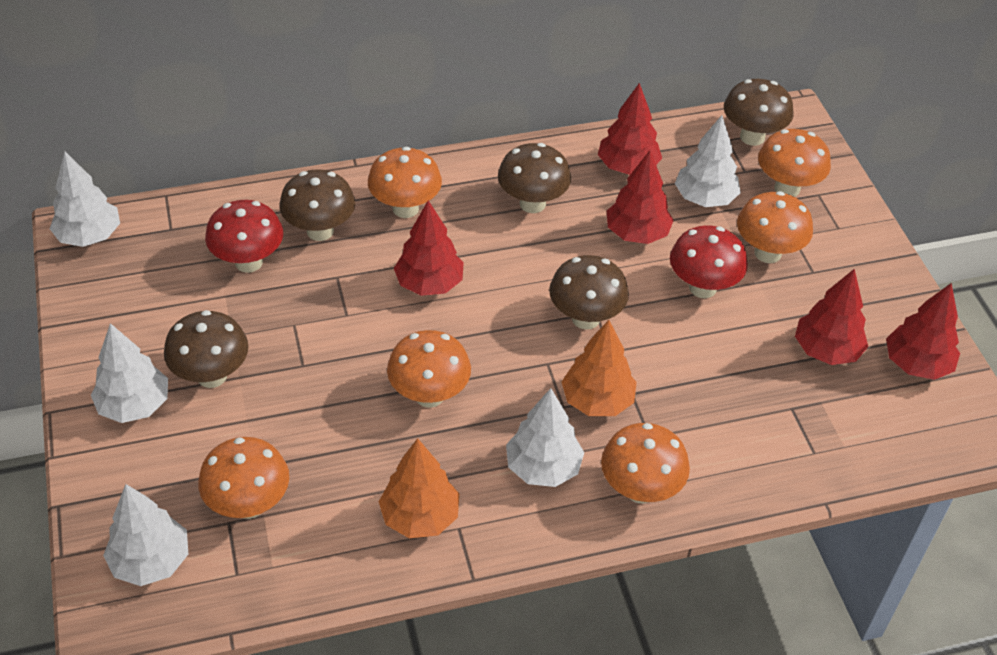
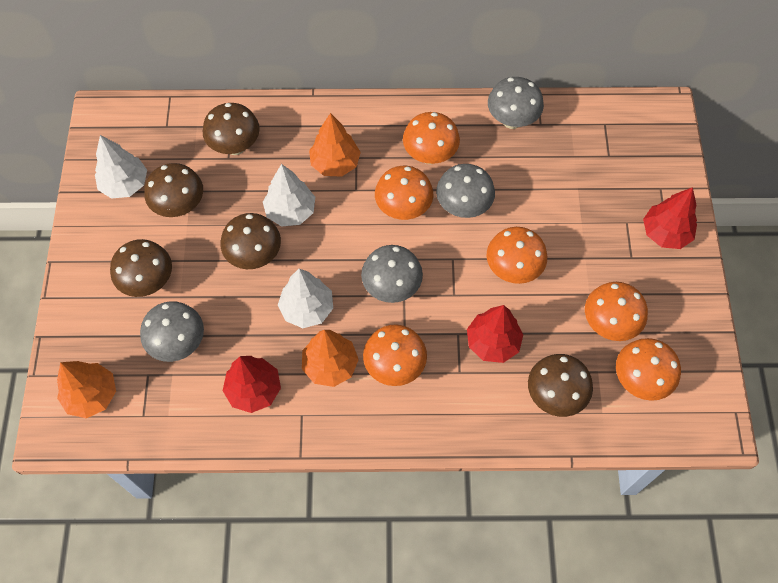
grey mushroom: none = 0 -> [140,301,204,362] [361,245,423,303] [436,164,495,218] [488,77,544,129] = 4
orange tree: [379,438,459,538] [562,320,637,416] = 2 -> [57,361,116,418] [302,330,359,387] [309,113,361,177] = 3
red mushroom: [205,200,283,273] [670,225,748,298] = 2 -> none = 0
red tree: [394,200,464,296] [598,83,662,175] [607,150,674,244] [795,269,868,365] [886,283,960,380] = 5 -> [223,356,281,413] [467,305,523,363] [643,187,697,249] = 3
white tree: [50,151,120,247] [91,323,168,423] [103,484,188,586] [506,388,584,487] [675,115,741,207] = 5 -> [95,135,147,199] [263,164,315,226] [278,269,333,328] = 3

